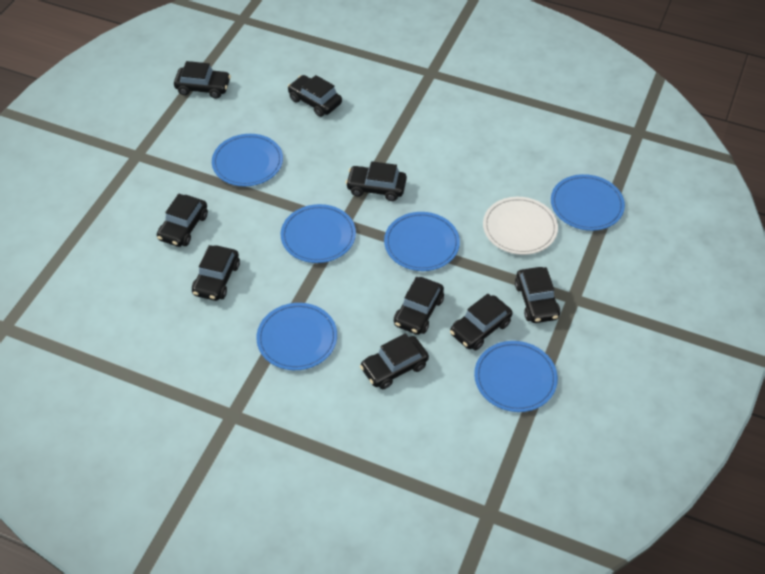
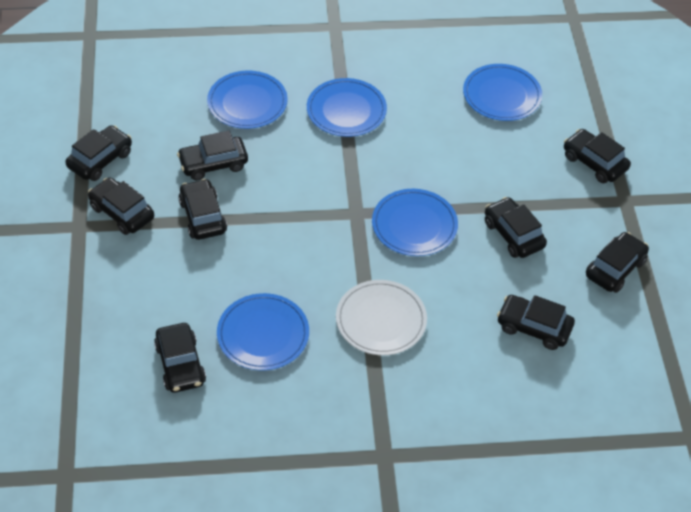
blue plate: [212,134,283,186] [256,303,337,370] [281,204,356,263] [384,212,460,271] [474,341,558,412] [551,174,625,231] = 6 -> [207,70,288,129] [217,293,309,370] [307,78,387,137] [372,189,458,256] [463,64,542,121] = 5

